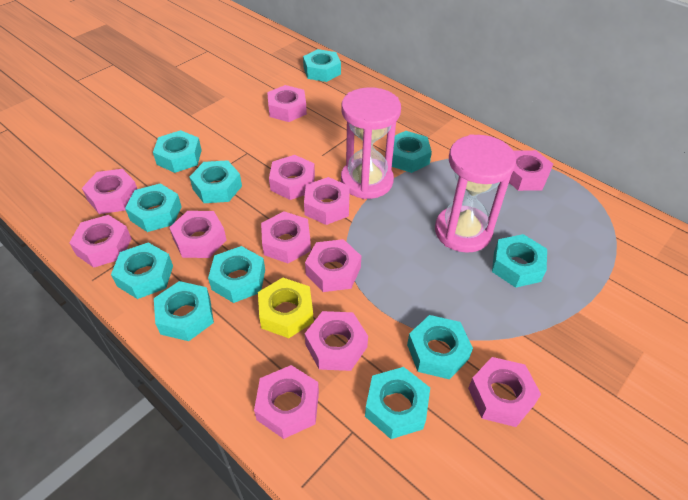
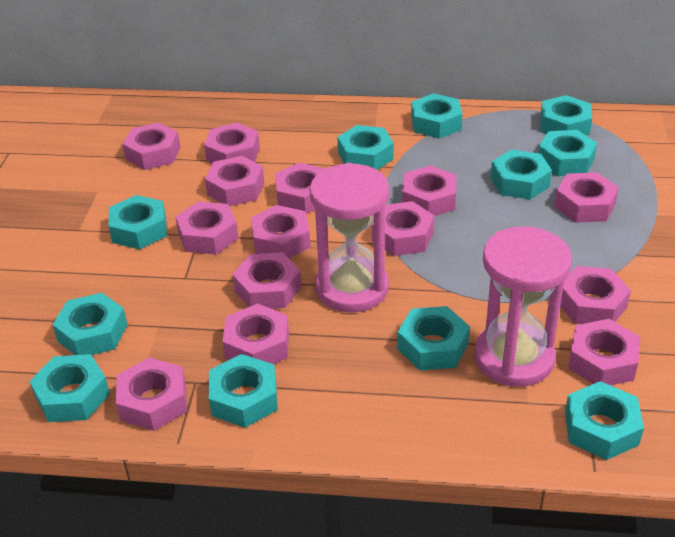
pink nut: [69,215,132,268] [82,169,137,214] [169,211,227,258] [254,365,319,439] [261,211,311,263] [267,85,307,122] [269,155,315,200] [304,177,350,225] [305,239,361,292] [305,311,368,371] [468,357,541,427] [509,150,553,191] = 12 -> [116,357,187,431] [122,123,181,170] [175,201,239,255] [204,123,260,164] [205,156,264,206] [223,304,289,364] [232,252,301,309] [251,205,310,259] [275,163,326,214] [372,201,434,256] [402,165,456,216] [554,172,619,223] [560,266,631,324] [568,319,640,386] = 14
yellow nut: [258,278,314,338] = 1 -> none = 0

